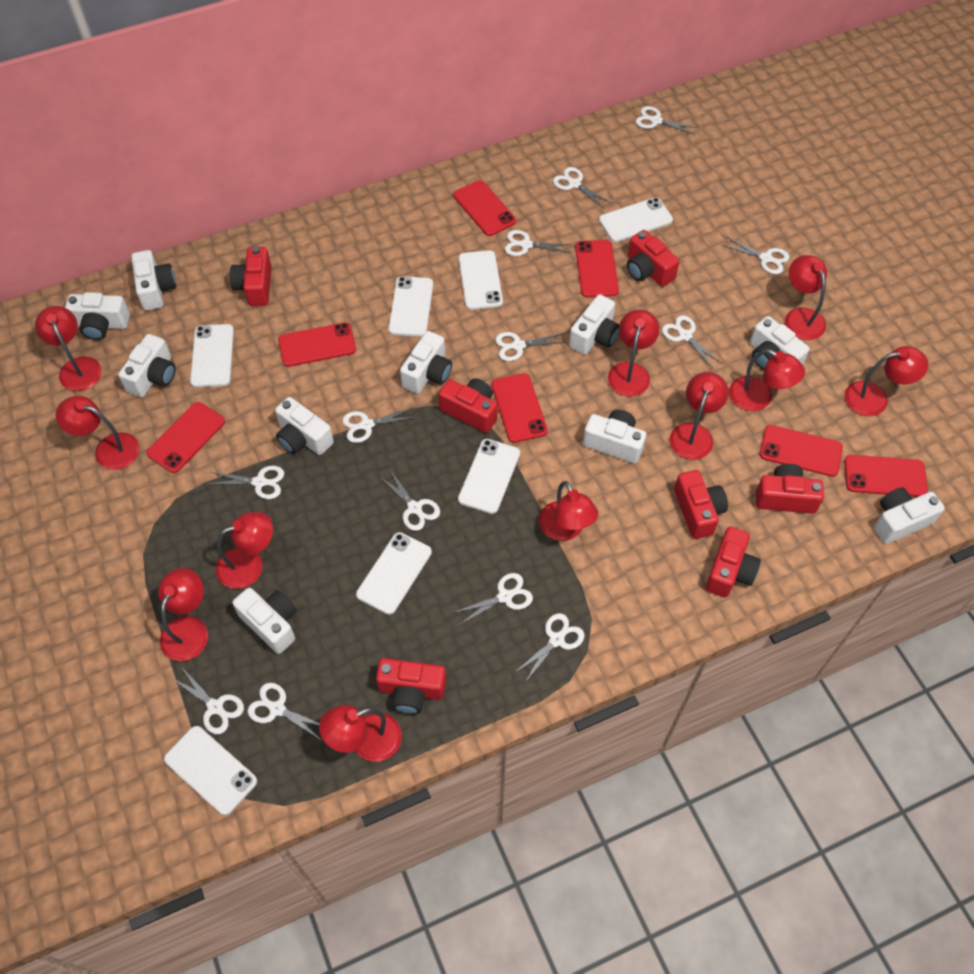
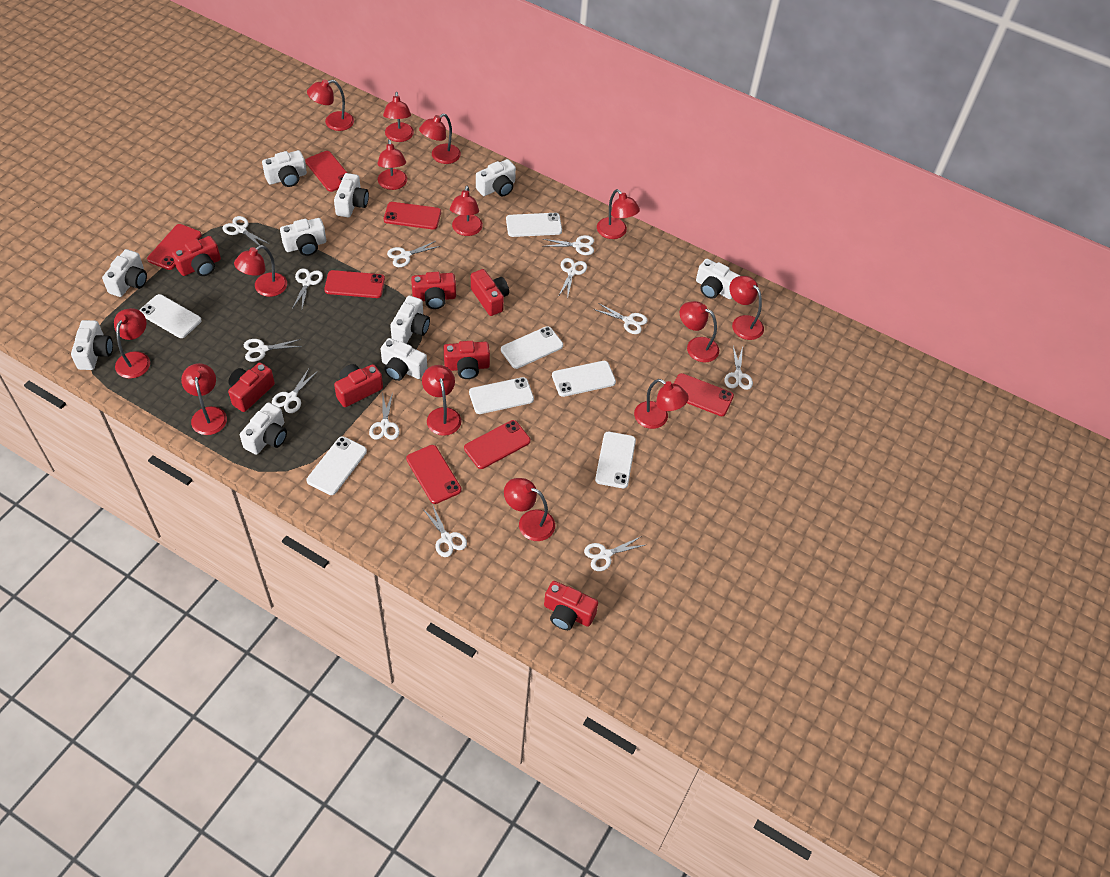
red lamp: [35,306,102,391] [56,396,140,470] [158,568,208,661] [216,512,273,589] [319,705,402,762] [539,481,598,541] [608,309,660,397] [670,372,729,460] [729,349,805,411] [785,255,827,340] [845,346,928,416] = 11 -> [114,308,150,378] [181,363,227,435] [234,245,287,297] [307,79,354,131] [377,139,407,190] [383,92,414,142] [419,114,461,164] [422,365,461,436] [450,186,483,236] [504,478,555,541] [597,189,640,239] [634,379,689,429] [680,301,719,363] [729,276,764,340] = 14
white scissors: [170,668,244,734] [209,466,284,499] [247,683,321,740] [342,407,417,443] [380,470,440,531] [453,573,533,625] [495,332,567,361] [505,230,572,256] [514,613,584,682] [553,167,611,208] [636,106,698,134] [662,315,723,368] [722,236,789,274] = 13 -> [223,216,270,246] [244,339,302,362] [272,367,318,413] [292,268,323,309] [369,393,400,440] [387,240,441,267] [422,504,467,557] [542,235,594,255] [558,258,587,297] [584,536,645,571] [593,303,648,334] [724,346,753,390] = 12

